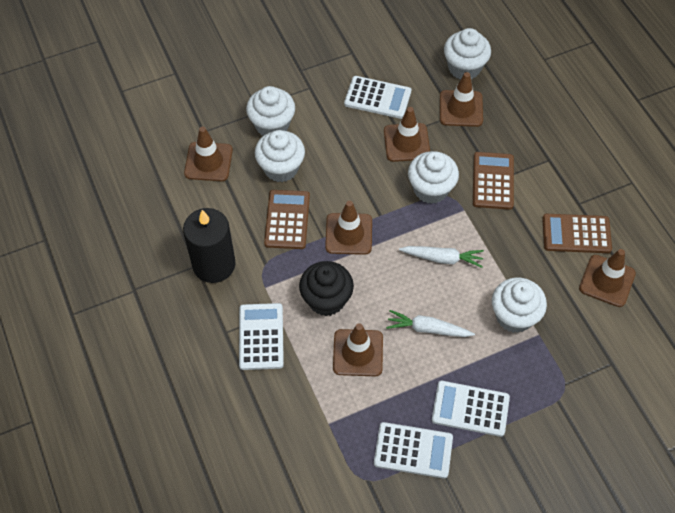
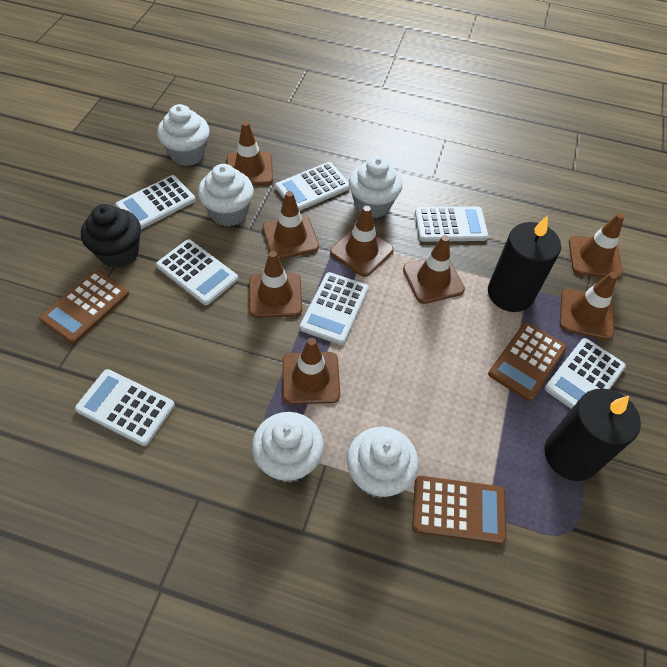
black candle: [183,208,236,283] = 1 -> [488,215,561,312] [545,388,641,481] = 2
brown traffic cone: [184,127,233,181] [325,201,372,255] [333,323,383,376] [384,107,430,162] [440,72,483,127] [579,249,636,307] = 6 -> [227,121,273,185] [249,251,302,318] [263,191,319,259] [282,338,340,404] [330,206,394,277] [403,235,465,304] [560,272,617,340] [569,213,624,278] = 8
white calculator: [239,303,284,370] [344,76,411,119] [374,422,453,479] [432,381,510,437] = 4 -> [75,369,175,446] [115,175,195,229] [156,239,238,305] [275,162,350,211] [300,272,369,345] [415,206,488,242] [545,338,626,409] = 7
white carrot: [386,310,475,337] [399,246,484,268] = 2 -> none = 0

